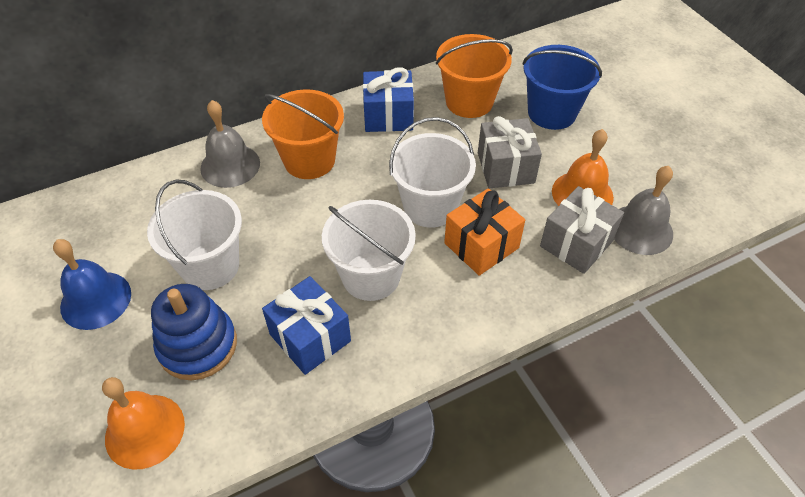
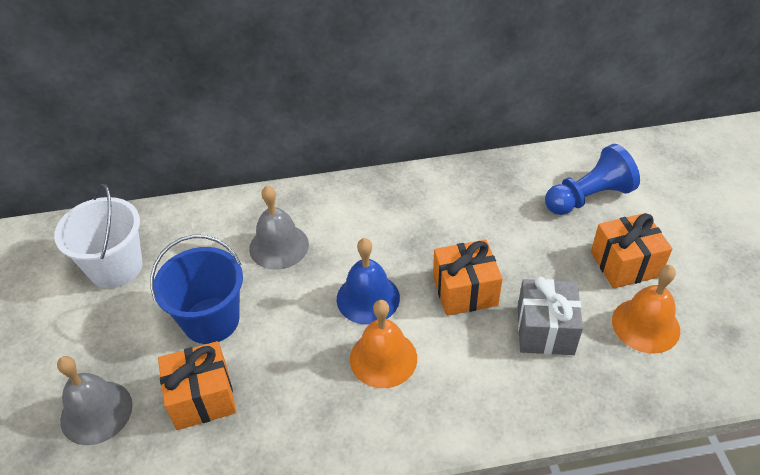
blue gift: [262,276,351,375] [363,67,414,132] = 2 -> none = 0
blue pawn: none = 0 -> [545,144,640,215] = 1
blue stacking toy: [151,284,237,380] = 1 -> none = 0
grey gift: [478,116,542,188] [540,186,624,274] = 2 -> [518,277,583,355] = 1
orange bucket: [262,89,344,179] [436,34,513,118] = 2 -> none = 0
orange gift: [444,188,525,276] = 1 -> [158,341,236,430] [433,240,503,316] [591,213,672,289] = 3
white bucket: [147,179,242,290] [322,200,416,301] [389,117,476,228] = 3 -> [54,184,142,288] = 1

